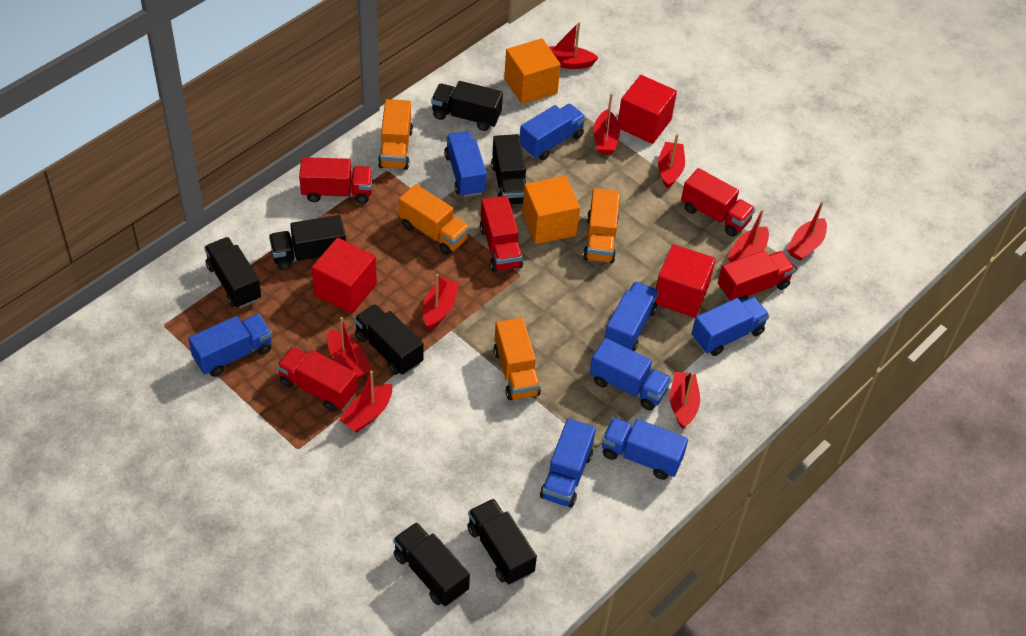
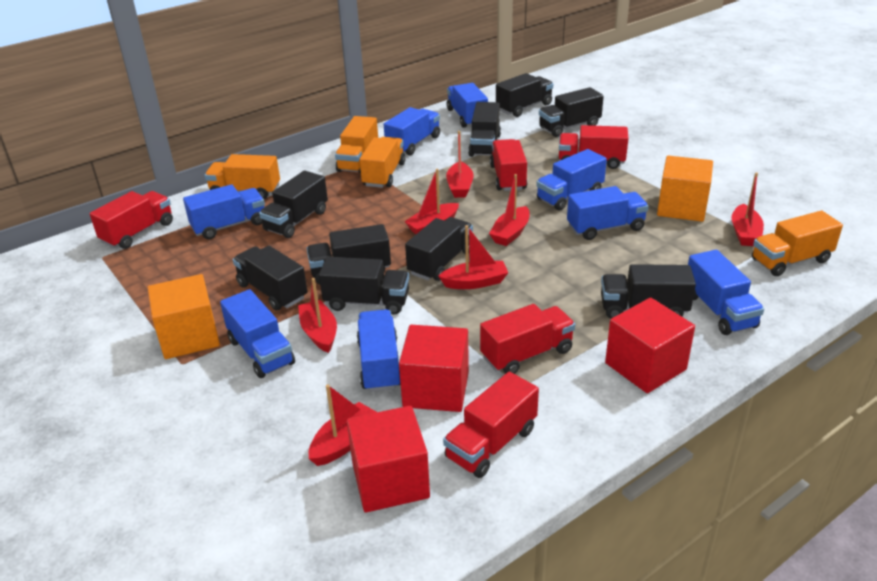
black truck: [204,237,261,308] [269,215,346,270] [354,304,424,375] [393,522,470,606] [431,81,503,131] [467,499,537,585] [491,134,526,205] = 7 -> [233,246,307,310] [259,170,328,238] [306,224,391,285] [319,257,409,315] [405,217,473,281] [468,102,501,157] [496,73,553,117] [539,87,604,137] [601,264,696,319] = 9
red boat: [327,317,372,379] [339,371,392,433] [422,274,459,330] [548,22,599,69] [593,93,620,155] [658,134,685,189] [670,372,700,429] [727,209,769,262] [787,201,827,261] = 9 -> [298,278,337,353] [309,384,377,466] [404,169,459,234] [438,225,508,289] [446,131,474,198] [489,174,530,246] [731,172,764,246] = 7

